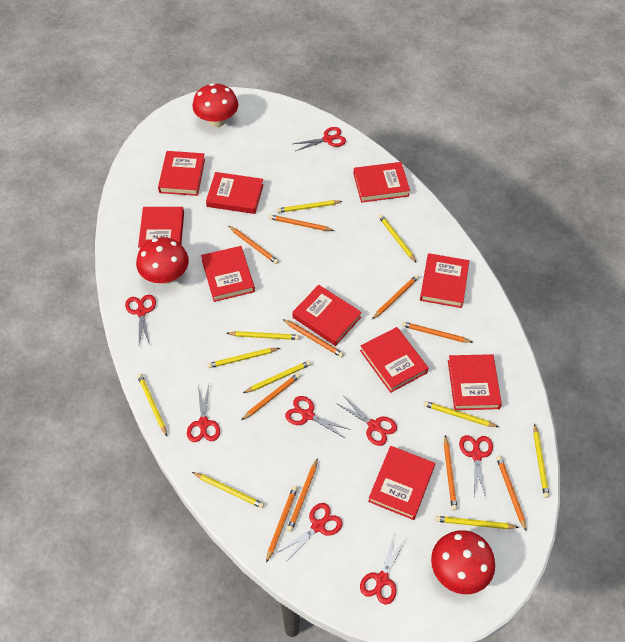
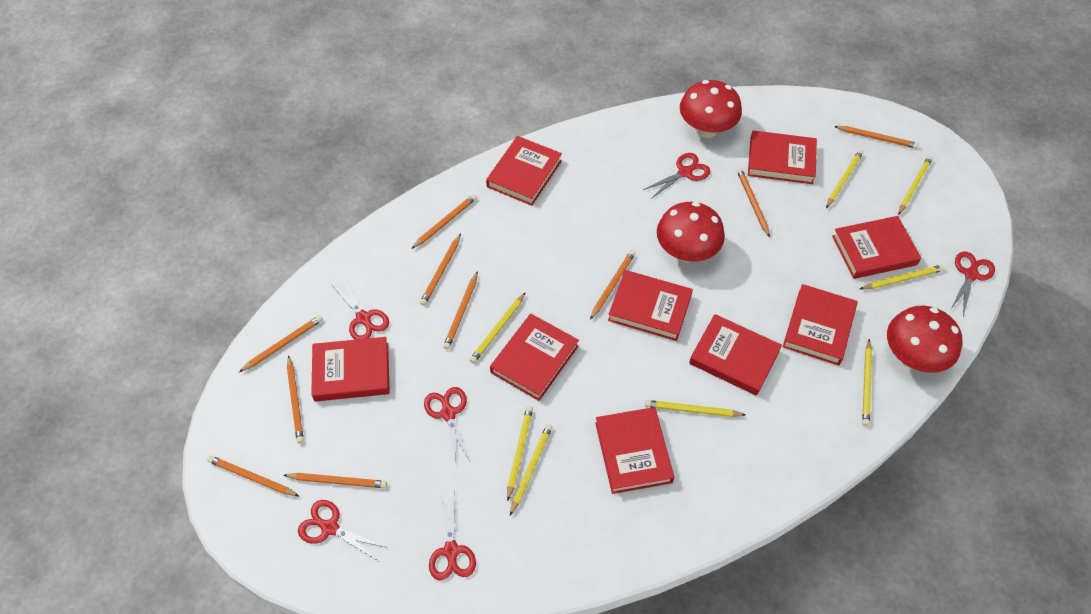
red book: [138,207,184,248] [158,151,205,196] [201,246,255,302] [206,172,264,214] [292,285,362,346] [353,162,410,203] [360,327,429,393] [368,446,435,520] [420,253,469,308] [448,354,502,410] = 10 -> [311,337,390,402] [486,136,562,206] [490,314,579,401] [595,407,674,494] [608,270,693,341] [689,314,782,396] [748,130,817,184] [783,284,858,366] [832,216,921,279] = 9
red scissors: [125,295,156,345] [187,385,220,442] [279,503,343,560] [285,396,351,438] [293,127,346,151] [336,395,397,446] [360,536,406,604] [459,435,493,497] = 8 -> [298,500,388,561] [331,278,389,340] [424,387,470,466] [429,493,476,580] [643,153,710,199] [950,251,995,316] = 6
yellow pencil: [137,374,167,436] [192,472,264,508] [207,348,280,368] [226,331,299,340] [243,361,311,393] [277,200,342,213] [378,214,417,263] [423,401,498,427] [435,516,519,529] [533,423,549,498] = 10 -> [470,292,526,363] [507,406,533,500] [510,424,553,516] [645,400,746,417] [826,150,863,208] [860,265,945,289] [862,339,872,426] [898,156,933,215] = 8

